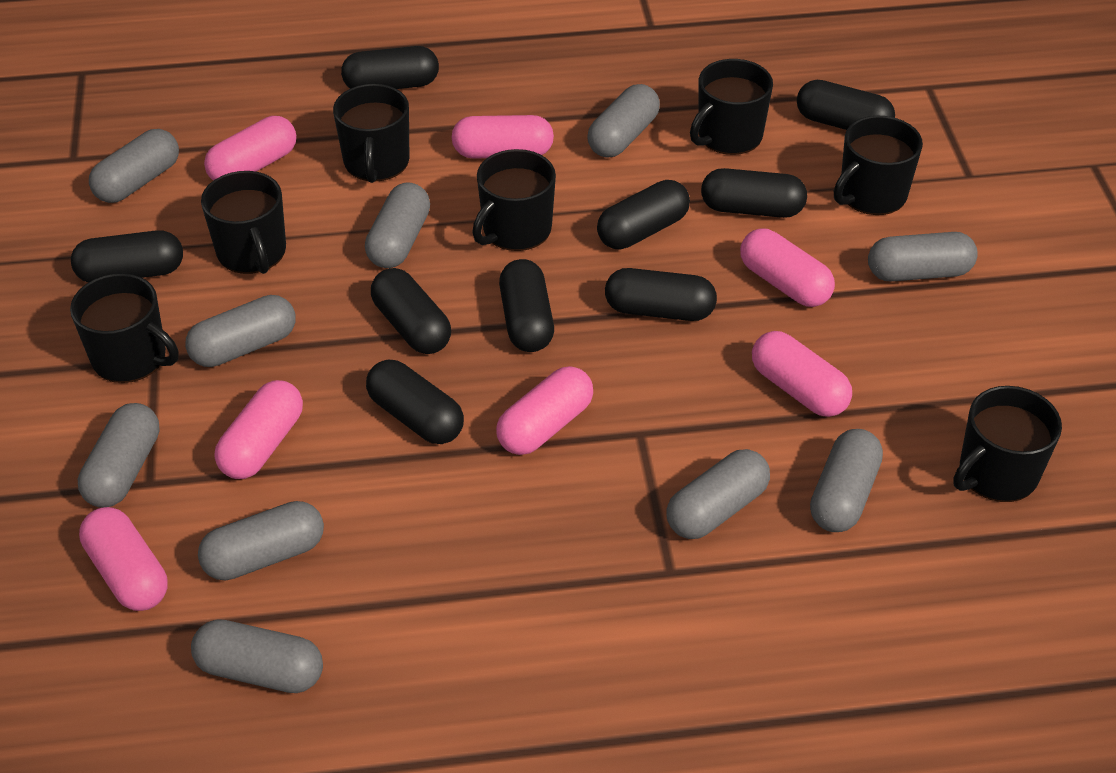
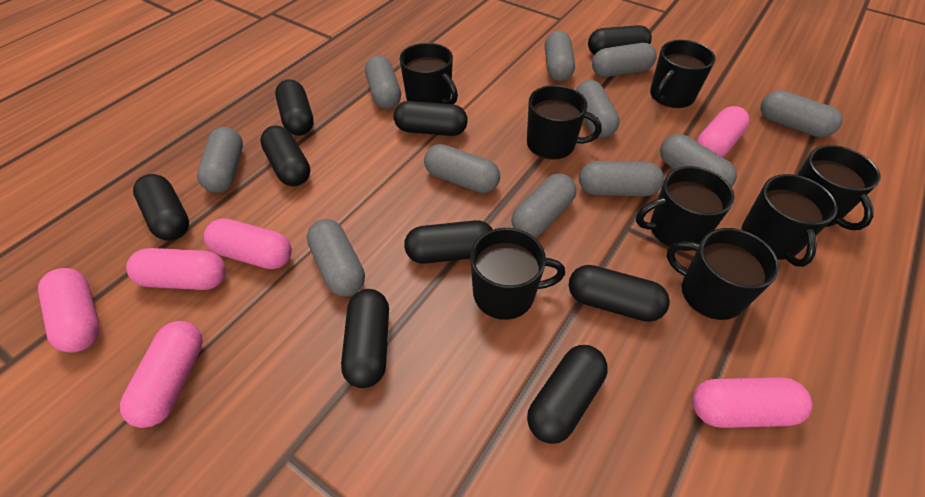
black mug: [70,273,178,383] [201,171,286,274] [333,84,409,183] [472,149,556,251] [690,59,773,155] [834,116,923,215] [953,386,1062,502] = 7 -> [400,43,458,104] [470,228,565,320] [527,85,602,160] [636,166,735,251] [650,40,715,108] [667,228,779,320] [741,174,838,267] [797,145,880,230] = 8
grey capsule: [78,403,160,508] [89,129,179,203] [185,295,296,367] [191,619,323,693] [198,501,324,580] [365,182,430,268] [587,84,660,158] [666,449,770,539] [810,429,883,532] [868,232,978,282] = 10 -> [197,127,243,193] [307,219,365,297] [365,56,401,109] [424,144,500,193] [511,173,576,237] [545,31,575,81] [576,80,620,138] [579,161,664,196] [592,43,657,77] [660,134,737,187] [761,90,843,137] = 11
pink capsule: [79,507,168,611] [204,116,297,181] [215,380,303,479] [452,115,554,159] [496,366,593,455] [740,228,835,307] [752,331,852,417] = 7 -> [38,268,99,352] [120,321,203,428] [126,248,226,290] [204,218,292,269] [692,377,813,428] [696,106,750,157] = 6

